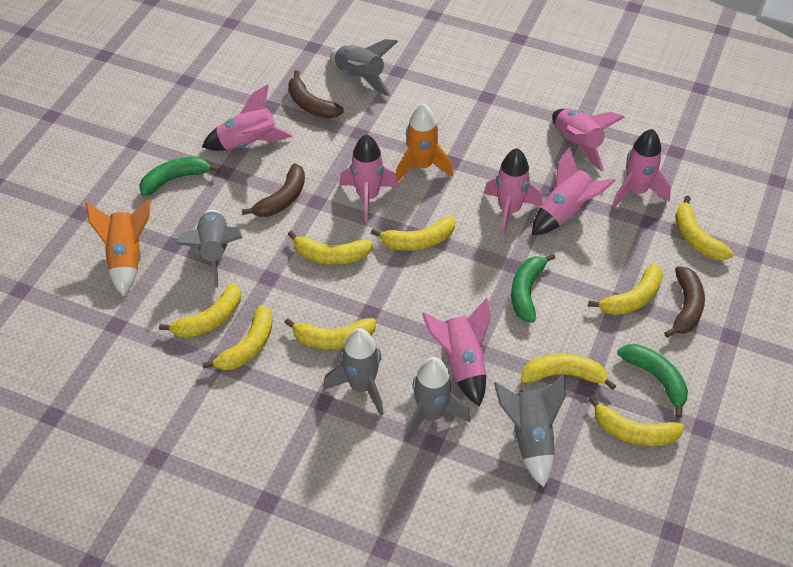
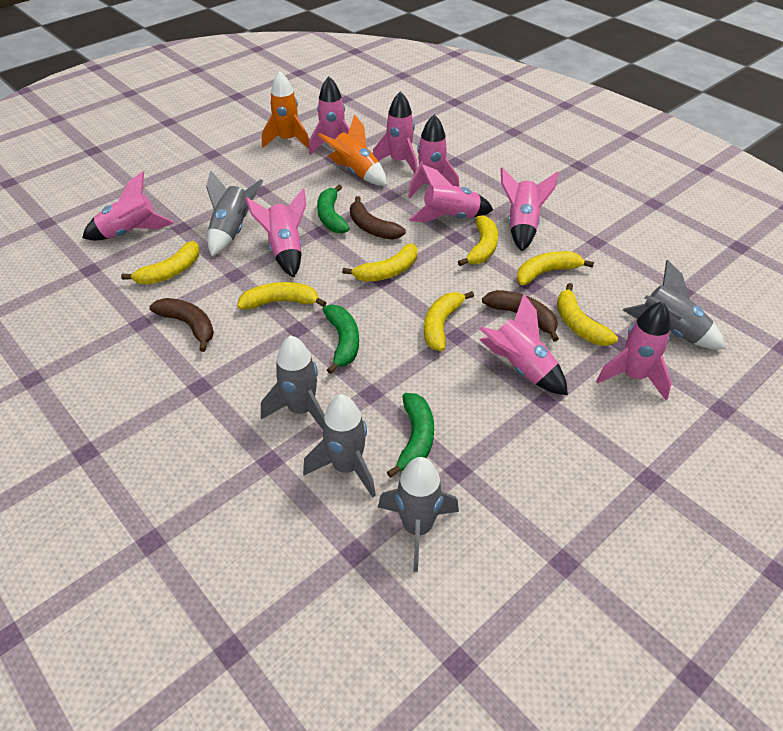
pink rocket: [202,84,293,151] [339,134,399,223] [422,298,491,407] [484,148,543,237] [532,147,615,235] [552,109,625,171] [612,129,671,209] = 7 -> [82,171,174,240] [246,189,306,278] [309,76,350,155] [373,91,417,173] [408,114,460,198] [409,164,493,222] [480,294,568,395] [501,167,558,251] [596,301,672,400] = 9
yellow banana: [159,283,241,338] [202,305,273,370] [284,318,376,349] [287,231,373,264] [371,216,455,251] [521,354,616,390] [588,264,663,315] [588,396,684,446] [675,196,734,261] = 9 -> [121,241,199,285] [237,282,326,310] [342,243,417,282] [424,291,474,351] [458,215,498,266] [516,251,594,285] [557,283,618,346] = 7

